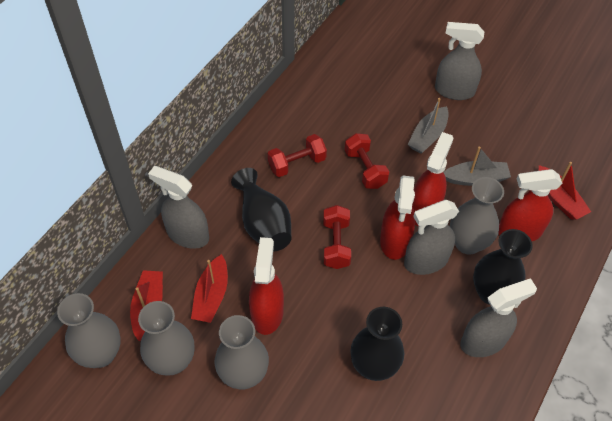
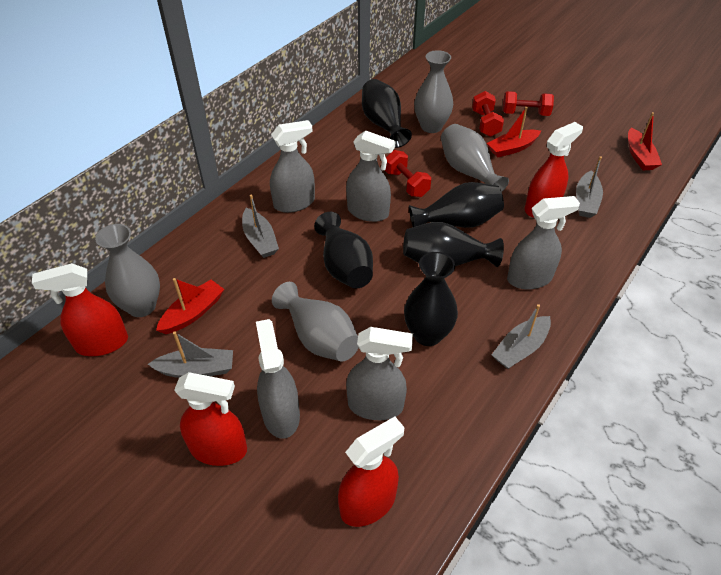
black vase: [231,168,292,251] [350,307,404,381] [473,229,533,305] = 3 -> [314,212,373,288] [362,79,412,148] [403,222,504,267] [404,252,458,346] [409,182,504,228] = 5
grey boat: [407,98,449,154] [443,147,511,186] = 2 -> [148,331,233,378] [242,195,279,258] [491,304,551,369] [576,156,603,218] = 4
grey spray bottle: [148,166,209,249] [404,200,459,275] [435,22,484,100] [461,278,537,357] = 4 -> [256,319,300,439] [270,120,315,213] [346,131,395,222] [346,327,413,420] [507,196,580,289] = 5

